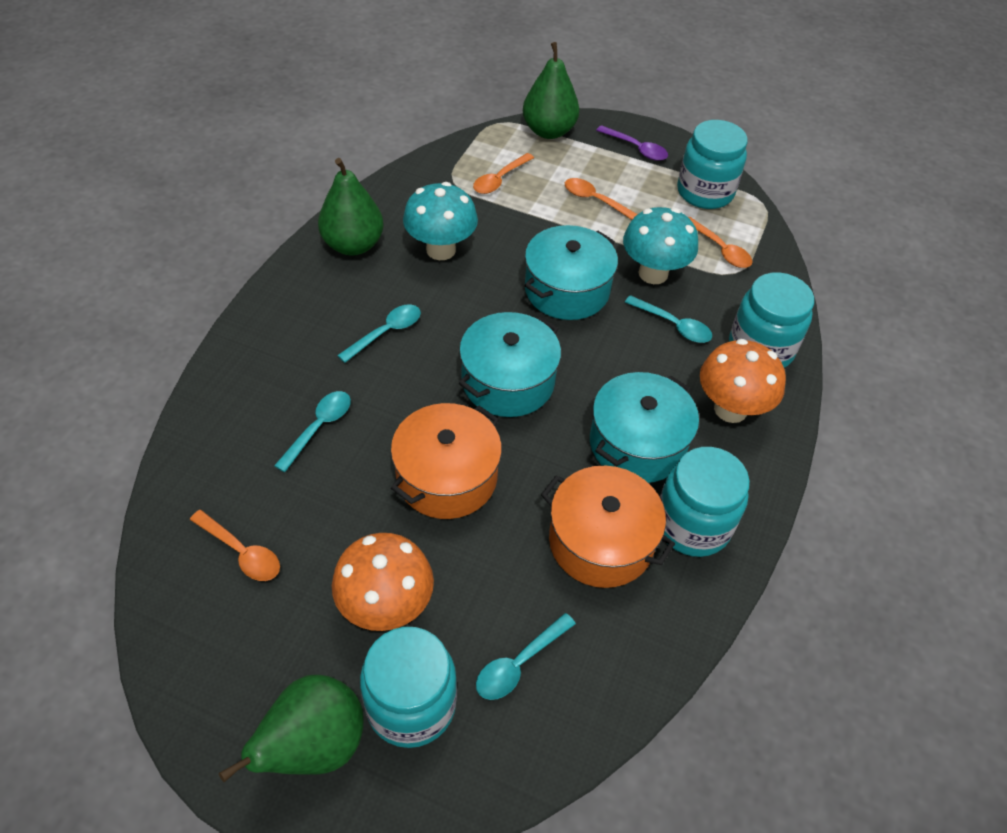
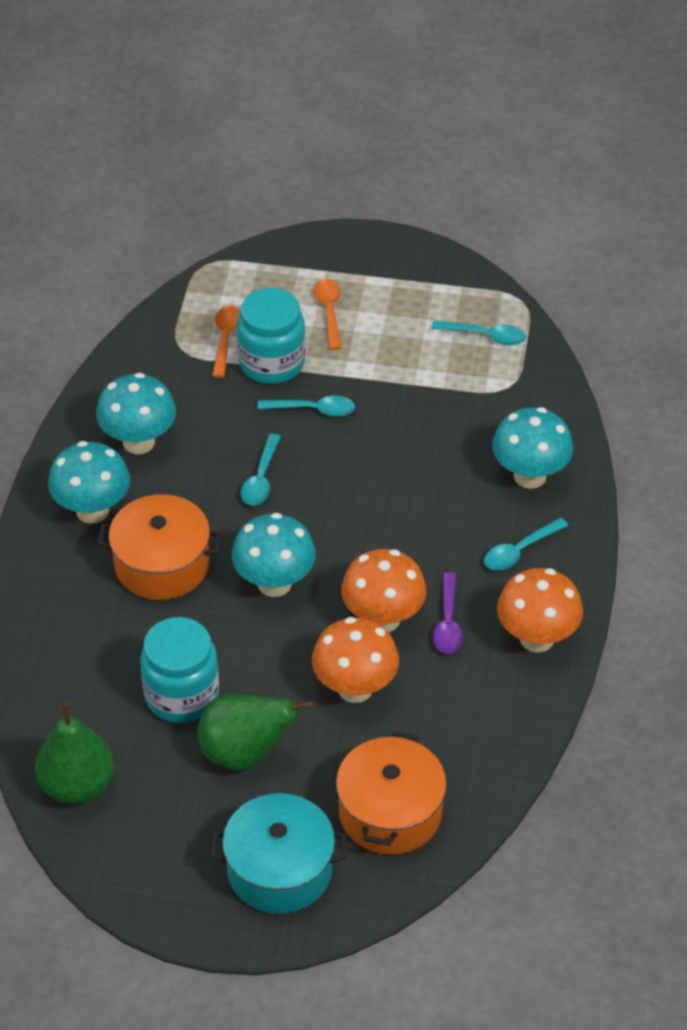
green pear: [219,675,363,782] [318,158,384,255] [523,42,580,139] = 3 -> [35,702,114,804] [197,694,314,770] = 2
orange mushroom: [332,533,434,631] [700,339,786,423] = 2 -> [312,617,399,703] [341,549,426,632] [497,568,583,653] = 3
orange spoon: [190,510,280,581] [473,153,534,194] [565,178,638,220] [688,217,753,268] = 4 -> [212,305,240,378] [314,279,341,350] = 2
turquoise jar: [360,627,457,748] [660,447,750,557] [677,120,748,209] [729,272,814,368] = 4 -> [141,617,219,723] [237,288,305,384] = 2
turquoise mushroom: [403,182,478,260] [623,207,698,284] = 2 -> [48,441,130,524] [96,373,176,454] [232,513,316,597] [492,407,573,489] = 4
turquoise pot: [459,312,561,417] [525,225,618,320] [590,372,699,483] = 3 -> [210,793,347,914] = 1

